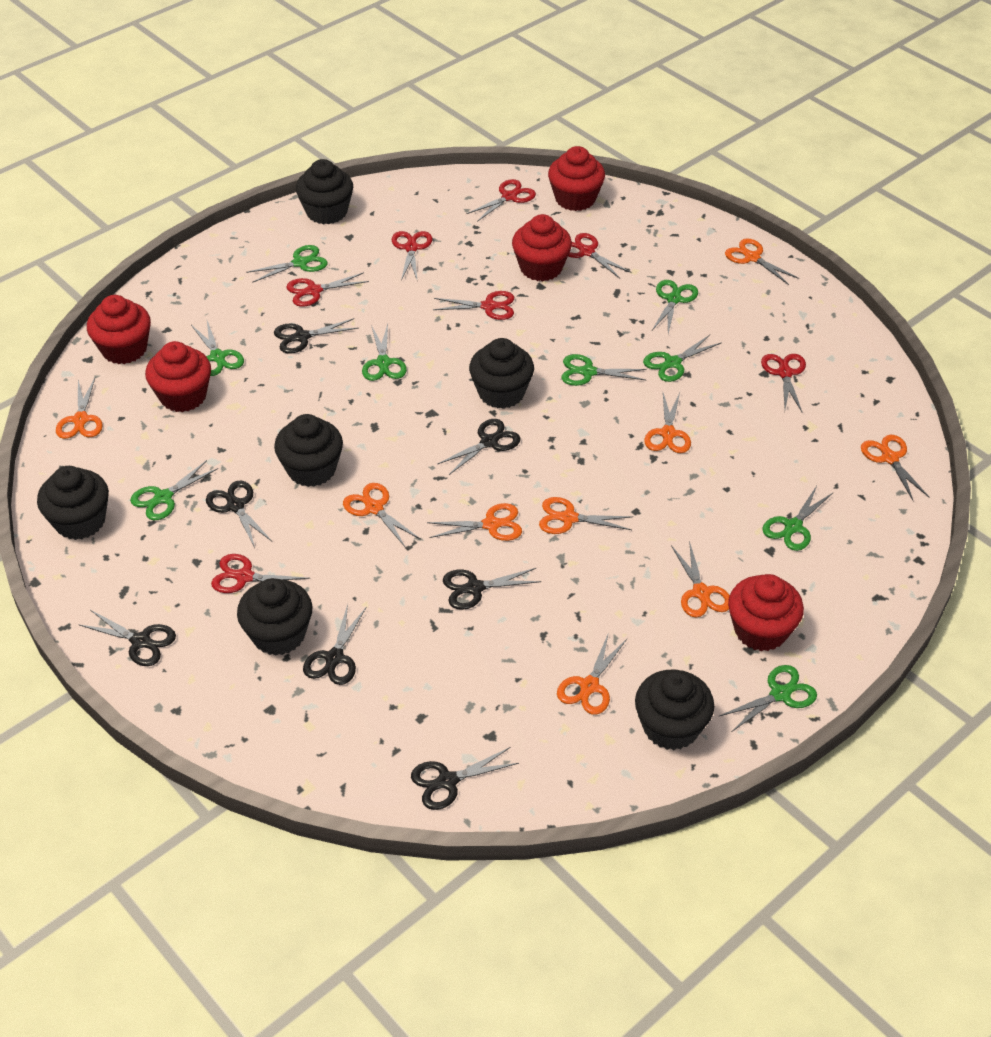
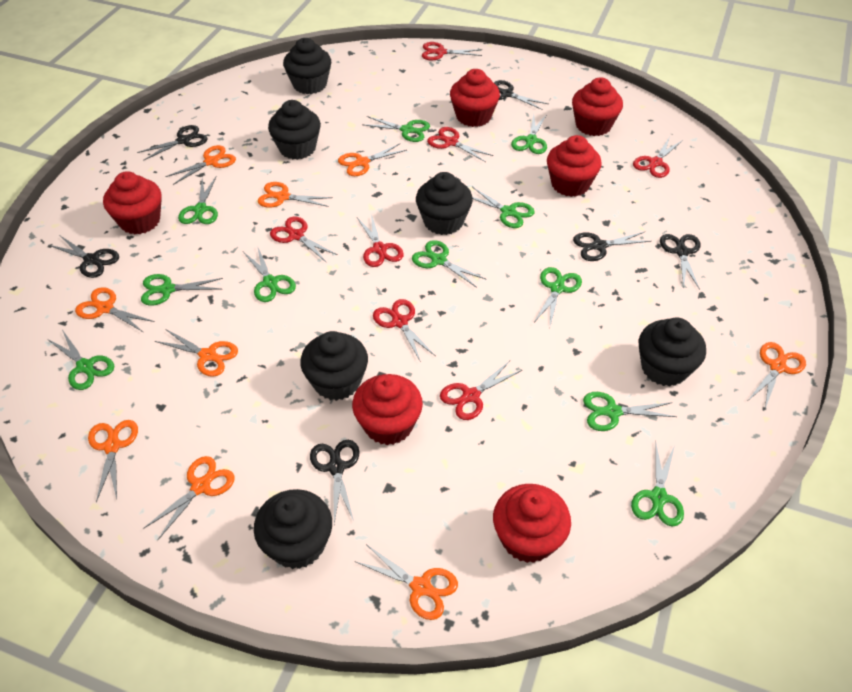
black scissors: [78,610,176,666] [206,481,272,548] [274,318,359,353] [303,604,366,685] [411,747,519,810] [438,419,521,475] [443,568,541,610] = 7 -> [48,235,119,278] [137,125,207,161] [310,440,360,524] [494,80,548,110] [573,232,652,261] [660,234,701,290] = 6
green scissors: [130,460,218,520] [191,321,244,376] [246,245,328,283] [362,324,407,381] [561,354,647,386] [643,335,722,382] [652,280,698,333] [719,665,817,731] [762,486,834,551] = 9 -> [47,330,114,390] [141,274,223,306] [178,177,218,224] [243,248,296,302] [362,116,430,142] [412,240,487,288] [472,187,535,228] [511,114,547,154] [534,267,582,326] [583,392,677,431] [631,444,684,526] = 11
red cupcake: [87,295,151,364] [145,341,211,412] [512,214,572,281] [548,146,605,211] [728,574,804,651] = 5 -> [103,171,162,234] [352,374,423,445] [450,69,500,127] [493,484,571,563] [547,135,602,197] [572,77,623,136] = 6

